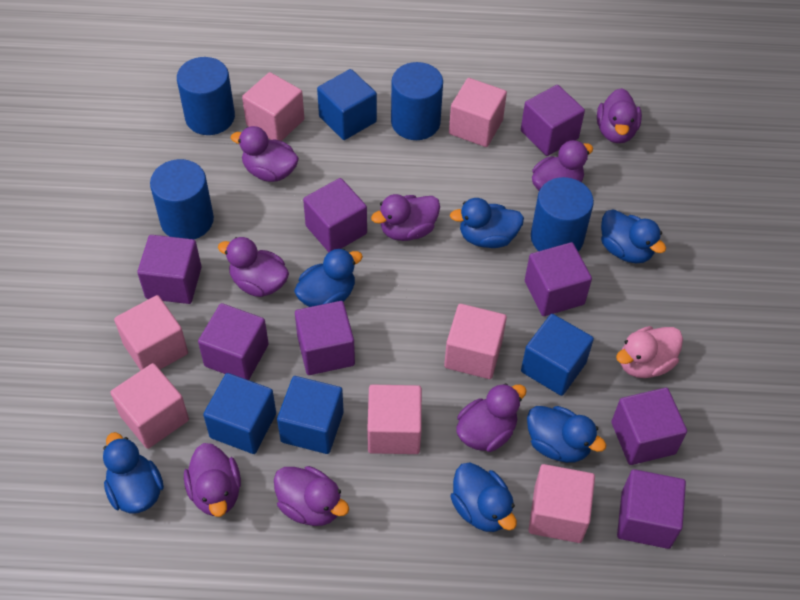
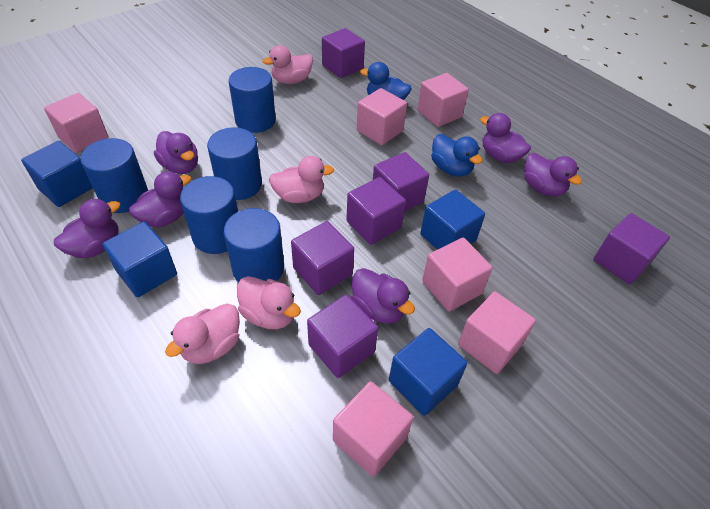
blue cylinder: [150,159,214,239] [177,57,235,135] [391,62,443,140] [531,177,594,252] = 4 -> [80,138,148,213] [180,176,238,254] [207,127,262,200] [223,208,284,282] [229,67,276,133] = 5
blue duck: [103,432,164,513] [294,248,363,307] [450,198,524,248] [450,463,517,532] [527,406,606,463] [601,209,666,263] = 6 -> [360,62,411,100] [431,134,482,177] = 2
pink cube: [110,363,189,449] [114,295,188,370] [242,72,304,141] [367,384,422,454] [444,304,507,379] [449,78,507,147] [528,464,595,543] = 7 -> [44,93,109,153] [333,381,414,477] [357,88,407,145] [417,73,469,127] [422,238,492,312] [458,291,536,374] = 6
pink duck: [616,326,683,378] = 1 -> [165,303,240,364] [237,276,301,329] [263,45,313,84] [269,156,334,203] = 4
purple cube: [137,235,202,304] [198,303,269,380] [295,301,355,375] [303,178,367,252] [521,85,585,156] [525,242,592,316] [611,388,687,465] [617,469,686,549] = 8 -> [291,221,354,295] [307,295,378,378] [322,28,365,78] [346,177,406,245] [373,152,429,212] [593,213,670,284] = 6
purple duck: [184,443,241,517] [218,237,289,297] [231,126,299,182] [274,466,349,526] [371,194,440,241] [456,383,527,452] [532,140,593,191] [597,88,642,143] = 8 -> [54,199,120,258] [129,171,191,228] [154,131,198,174] [351,268,415,324] [480,113,531,163] [524,153,582,196] = 6

